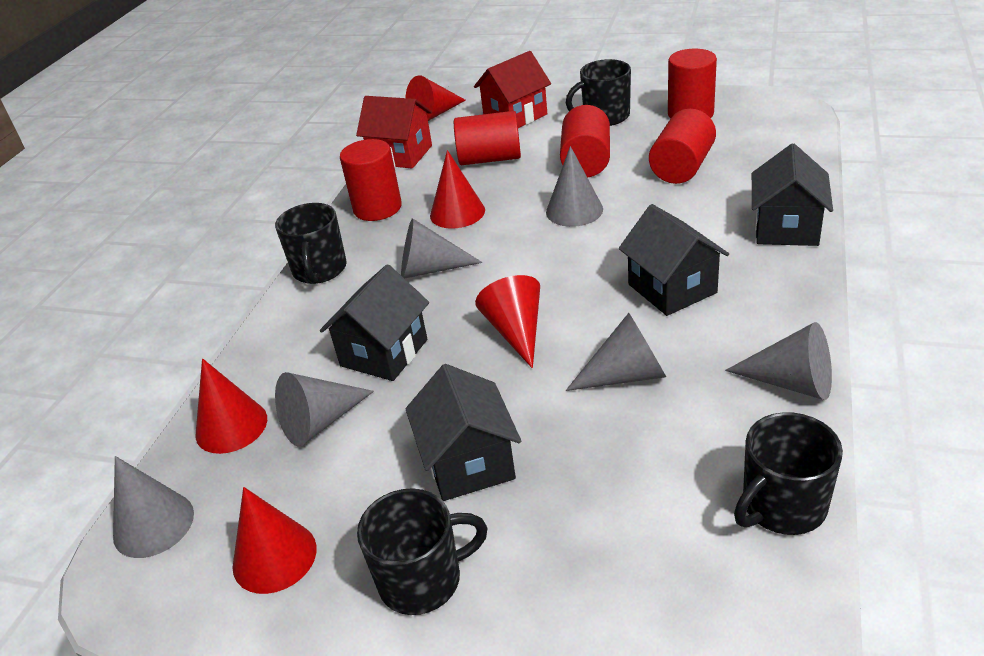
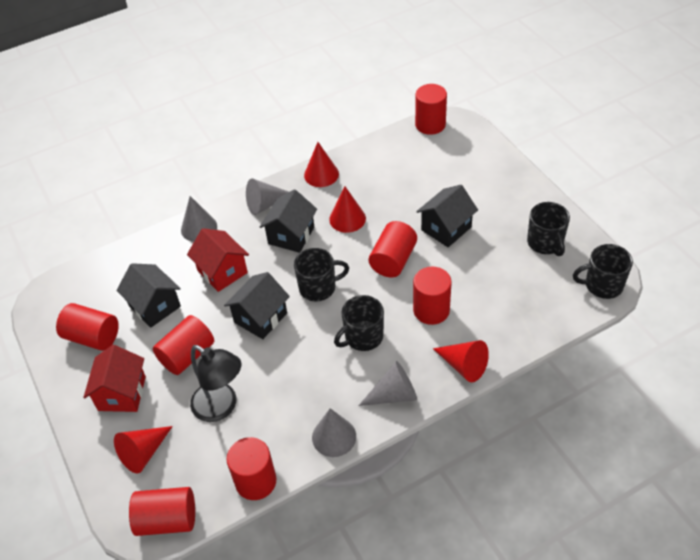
black lamp: none = 0 -> [190,345,241,422] = 1
grey cone: [113,456,194,558] [275,372,374,447] [401,218,482,279] [546,146,603,227] [566,313,666,391] [725,322,832,400] = 6 -> [181,196,217,242] [246,179,289,215] [312,408,356,457] [358,361,417,406] = 4
red cone: [196,358,267,454] [232,487,317,594] [406,75,466,121] [430,150,485,229] [475,275,540,369] = 5 -> [114,426,173,473] [304,142,339,187] [329,187,366,233] [433,340,489,382] = 4
red cylinder: [340,139,402,221] [454,111,521,165] [560,105,610,177] [649,109,716,184] [668,49,717,119] = 5 -> [56,303,119,351] [129,487,195,536] [153,315,214,375] [227,437,276,500] [369,221,417,278] [413,267,452,325] [415,84,447,135] = 7

